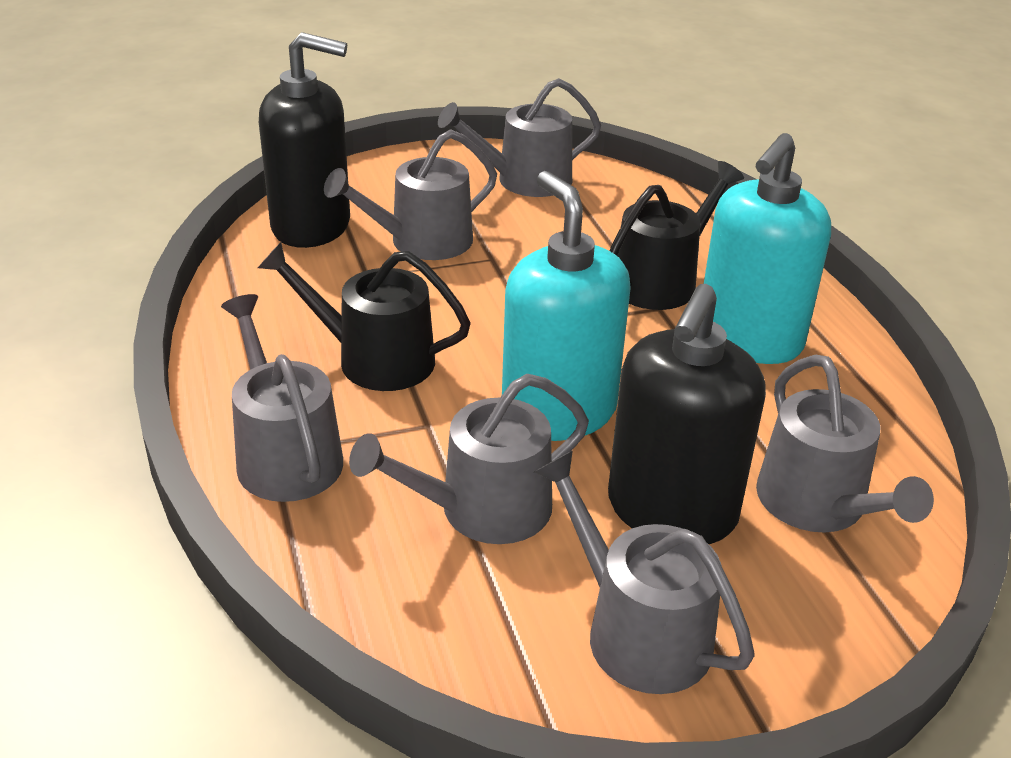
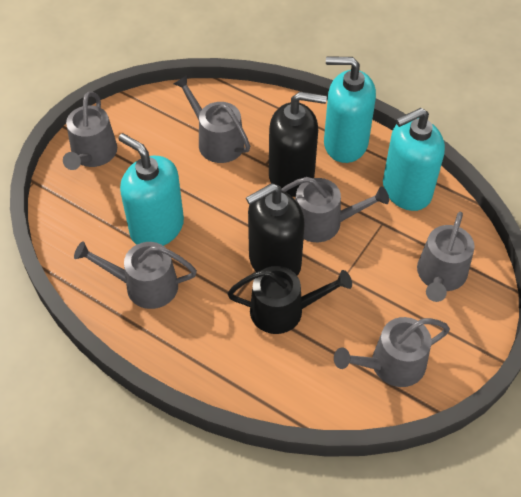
black watering can: [258,242,471,391] [610,161,744,310] = 2 -> [227,266,352,334] = 1
turquoise soap dispenser: [502,171,631,441] [704,133,831,364] = 2 -> [118,133,184,246] [324,57,376,163] [383,108,445,211] = 3

